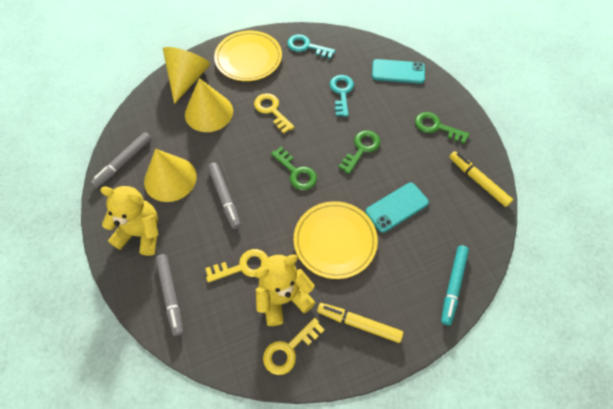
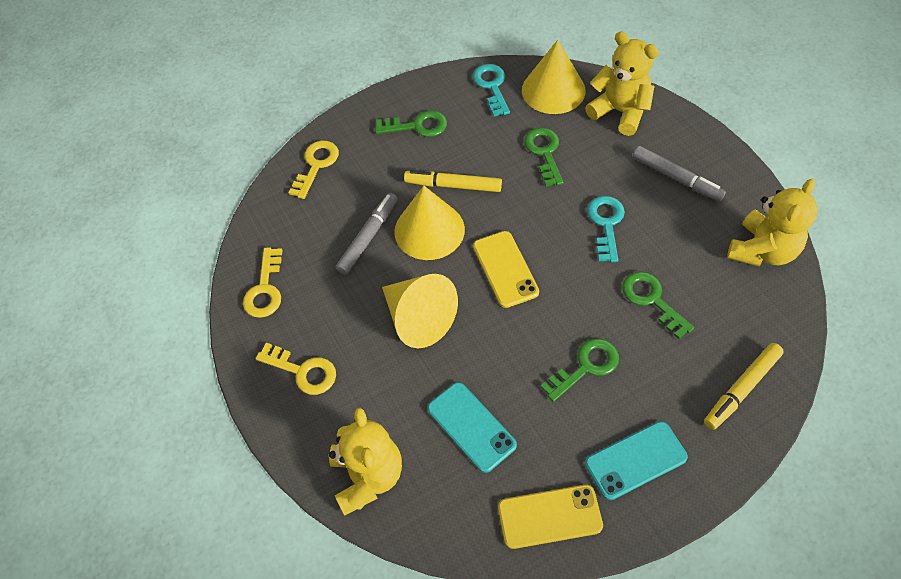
green key: [271,147,317,190] [338,130,380,174] [415,112,469,144] = 3 -> [375,110,447,137] [524,128,564,187] [540,338,619,402] [622,271,694,339] = 4
grey marker: [91,132,151,188] [156,254,183,336] [208,163,241,229] = 3 -> [336,193,398,275] [633,146,726,201] = 2
turquoise marker: [441,245,469,325] = 1 -> none = 0
yellow phone: none = 0 -> [473,231,539,308] [498,485,603,549] = 2
yellow plate: [214,31,282,81] [294,201,378,279] = 2 -> none = 0
yellow teddy bear: [100,186,158,256] [255,254,316,326] = 2 -> [329,408,402,516] [585,31,659,136] [727,179,818,266] = 3

